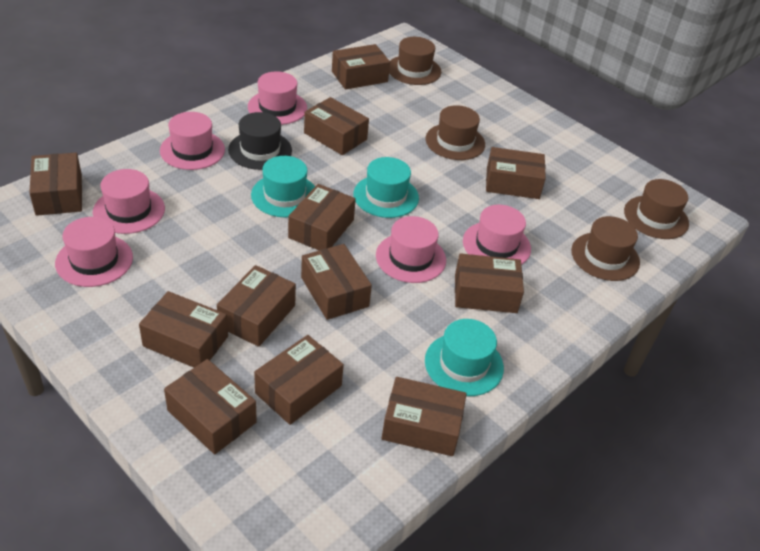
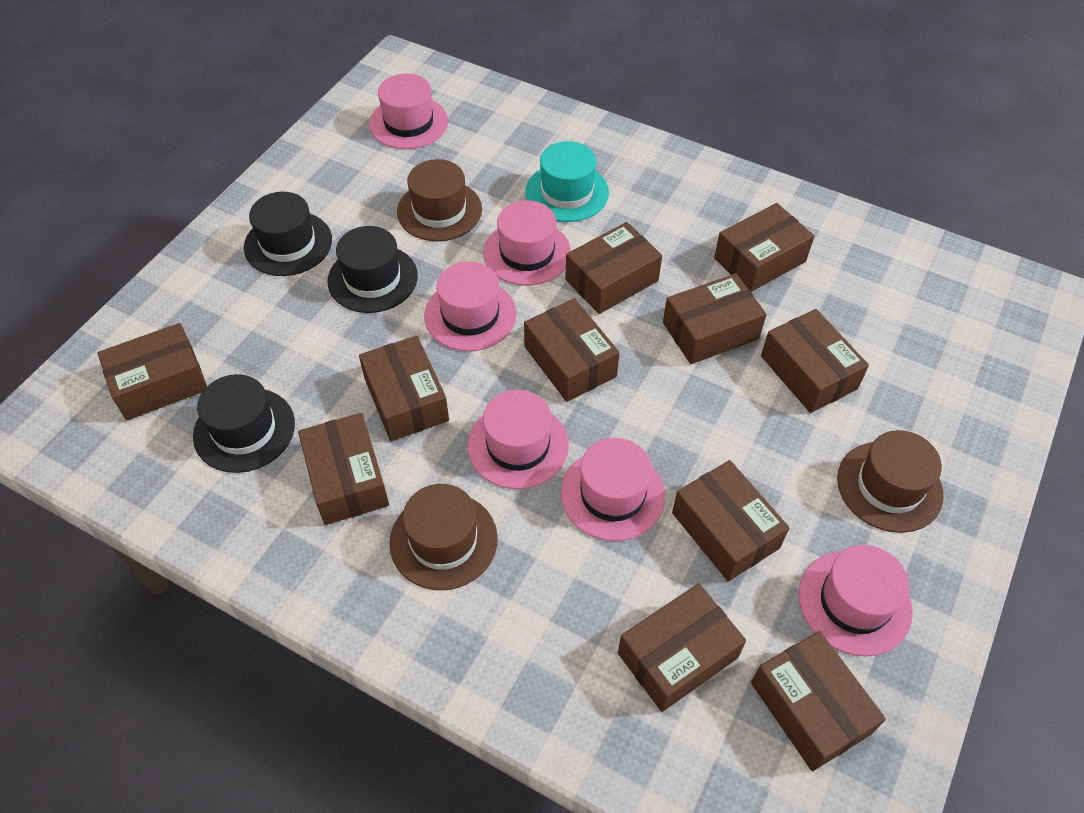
black hat: [228,112,292,170] = 1 -> [193,374,295,473] [244,192,332,276] [328,226,418,313] = 3
brown box: [29,153,82,216] [139,291,228,368] [164,359,257,454] [217,265,296,347] [254,335,344,425] [288,184,356,251] [301,244,372,320] [304,97,369,155] [332,44,390,89] [382,377,467,456] [455,253,524,313] [486,147,546,199] = 12 -> [98,323,207,420] [298,413,389,525] [359,336,449,441] [524,298,620,402] [565,222,662,314] [618,583,746,712] [663,274,767,364] [672,460,789,581] [714,203,814,292] [751,631,886,771] [761,309,869,413] = 11
brown hat: [389,37,441,85] [425,105,485,160] [571,216,640,281] [624,179,689,239] = 4 -> [389,484,498,590] [397,159,482,241] [837,430,944,533] = 3
turquoise hat: [251,156,315,217] [353,157,419,218] [425,319,504,396] = 3 -> [525,141,609,222] = 1

